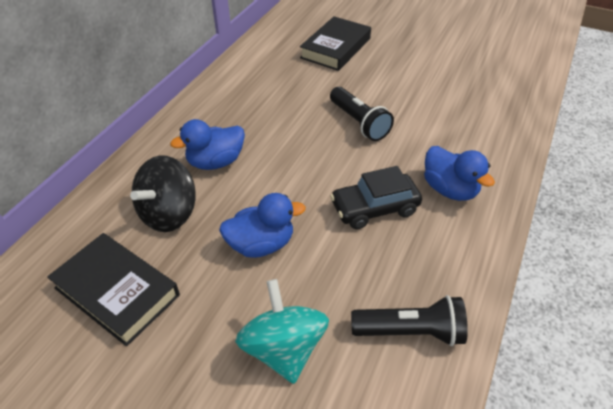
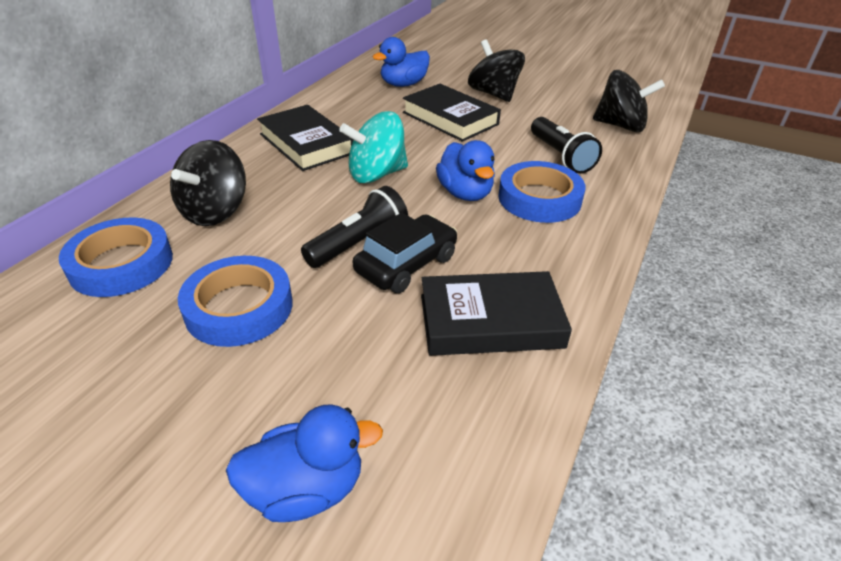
black book: [47,233,180,346] [300,16,371,71] = 2 -> [257,105,353,171] [403,84,501,142] [421,271,572,356] = 3
black spinning top: [130,155,196,232] = 1 -> [170,140,246,226] [468,39,525,102] [593,70,665,132] = 3
blue tape: none = 0 -> [59,217,173,297] [178,256,293,347] [498,161,586,223] = 3

